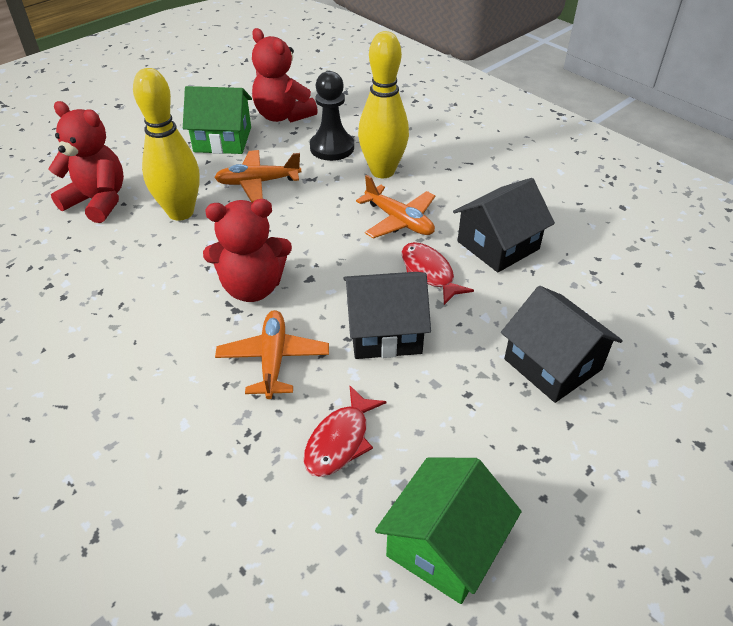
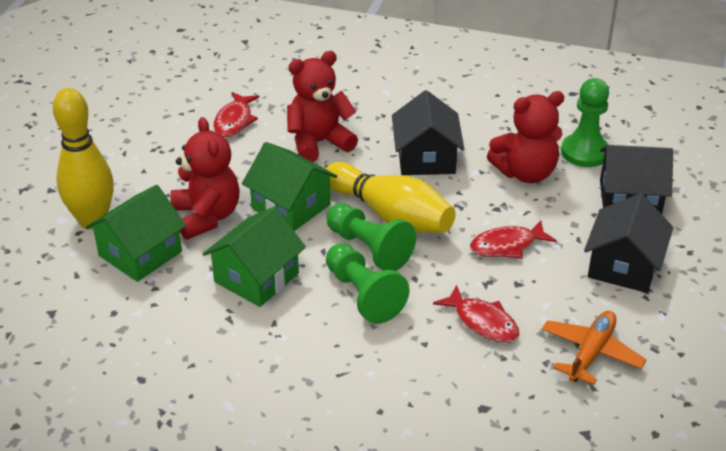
black pawn: [310,71,354,161] = 1 -> none = 0
green house: [183,86,252,154] [375,457,521,604] = 2 -> [85,185,186,282] [203,207,306,307] [242,142,337,231] = 3
green pawn: none = 0 -> [326,203,416,271] [326,243,409,324] [561,78,609,167] = 3
orange plane: [214,150,301,202] [215,310,329,399] [356,175,435,239] = 3 -> [542,311,646,385] = 1
red fish: [304,386,387,477] [402,242,474,305] = 2 -> [214,92,260,137] [433,285,519,342] [470,220,557,259] = 3

